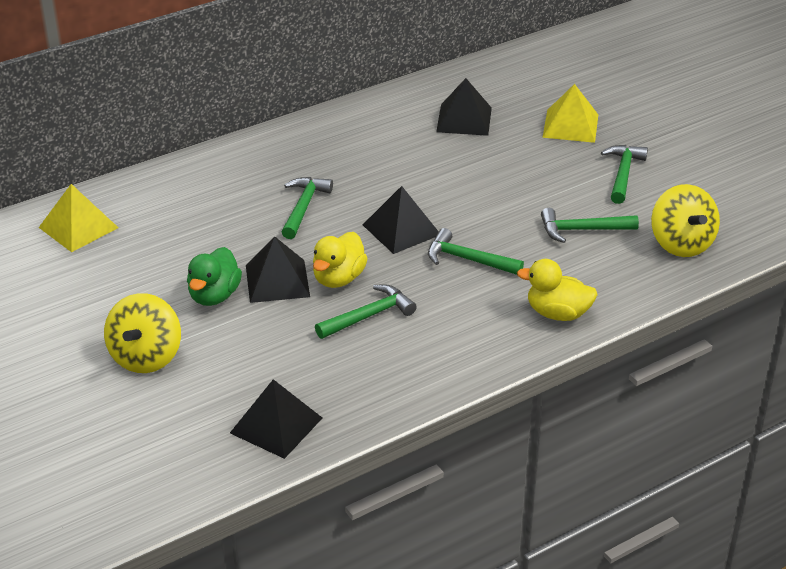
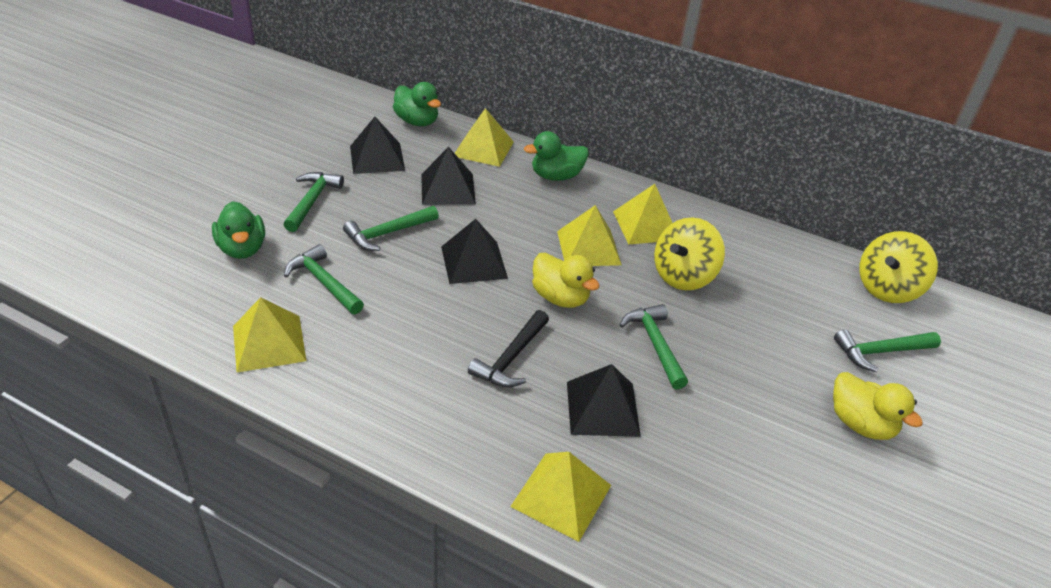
black hammer: none = 0 -> [468,310,549,388] = 1
green duck: [187,247,242,306] = 1 -> [212,201,265,259] [393,82,441,126] [524,131,589,181] = 3
yellow pyramid: [39,184,119,252] [542,84,598,143] = 2 -> [233,297,306,373] [455,108,514,167] [510,452,611,542] [557,205,622,266] [613,184,672,244] = 5

